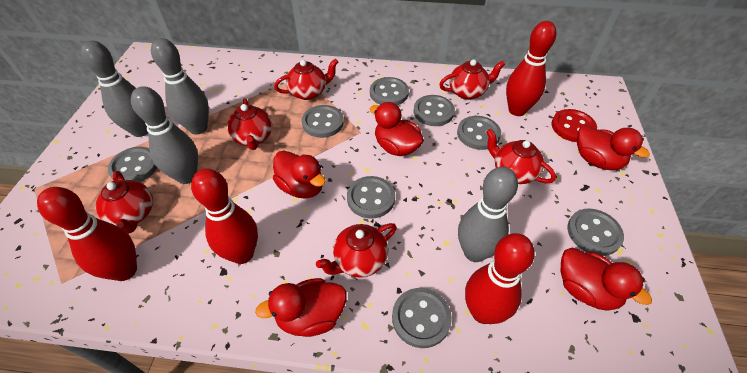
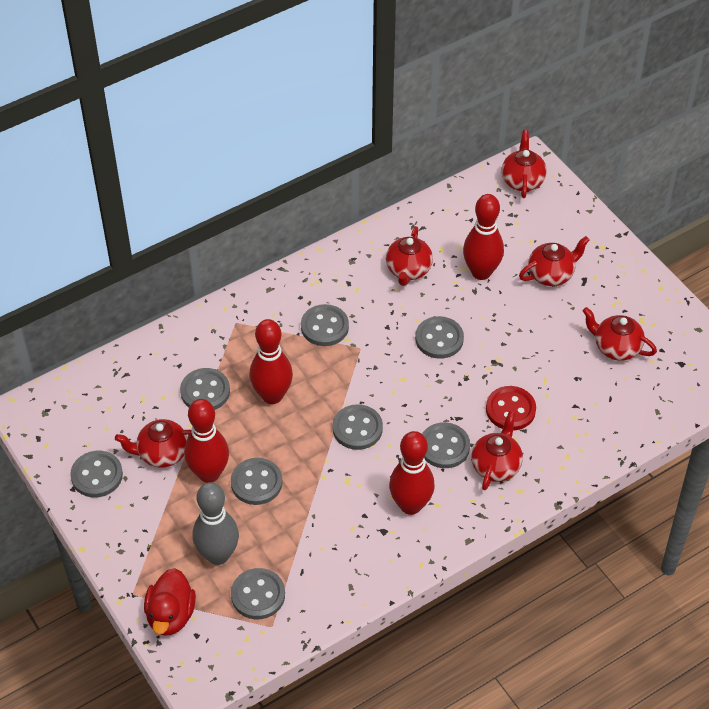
grey bowling pin: [81,40,148,137] [131,86,198,184] [151,38,209,135] [458,167,518,262] = 4 -> [193,482,239,565] = 1
red duck: [255,278,347,337] [273,151,326,199] [370,102,424,156] [561,248,652,311] [577,125,650,170] = 5 -> [144,568,196,636] = 1

